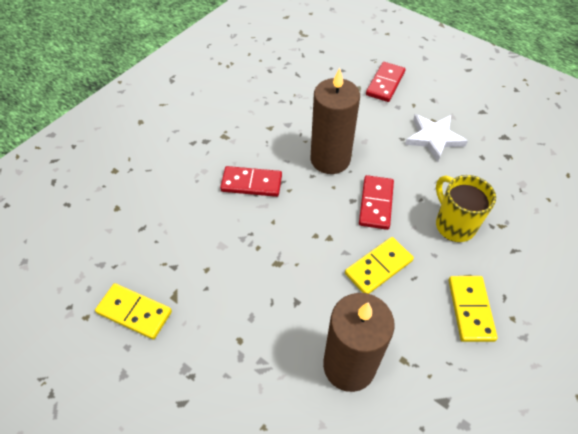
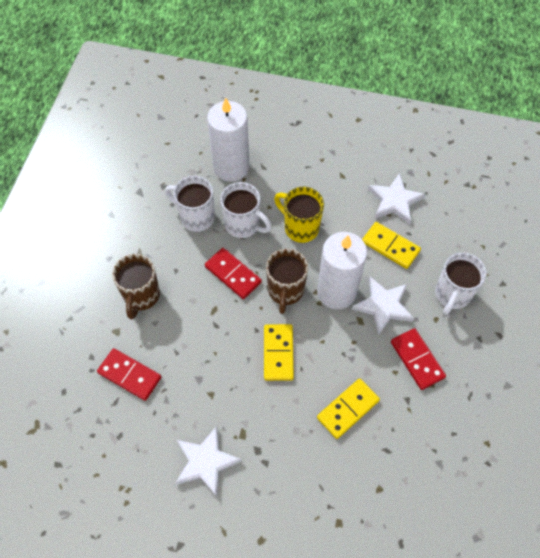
brown candle: [310,68,360,174] [323,293,395,392] = 2 -> none = 0
brown mug: none = 0 -> [112,254,160,320] [266,249,308,314] = 2
white candle: none = 0 -> [207,98,250,182] [317,232,367,309] = 2
white mug: none = 0 -> [165,176,215,232] [220,182,272,238] [435,252,487,315] = 3
white star: [405,114,468,161] = 1 -> [175,426,242,497] [352,277,414,336] [368,173,426,224] = 3

